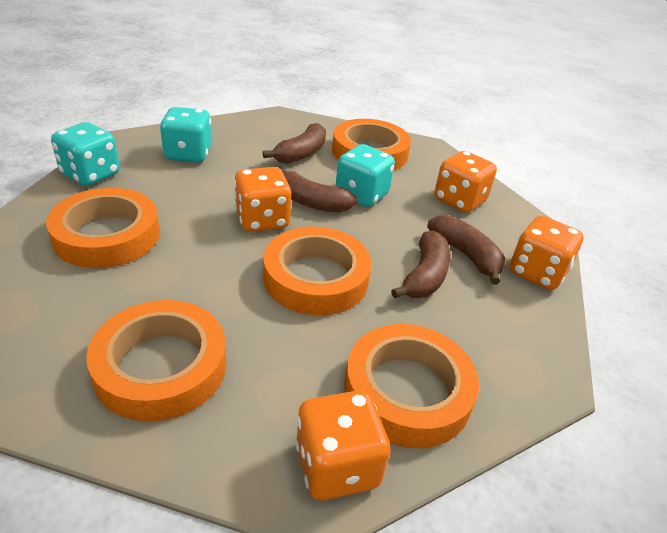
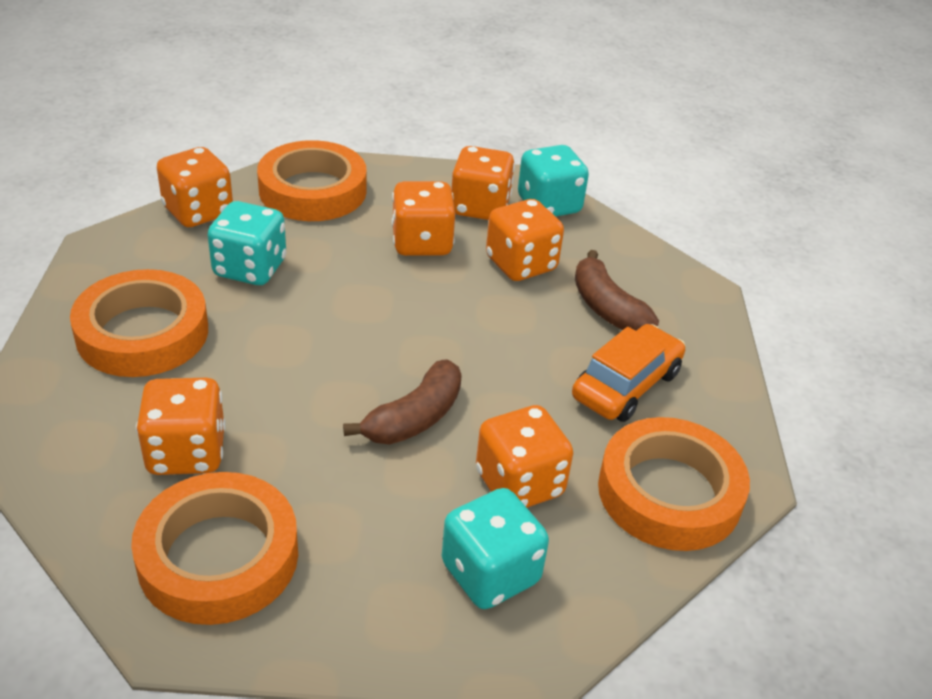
brown banana: [263,123,326,164] [278,167,357,212] [391,230,451,298] [427,215,505,285] = 4 -> [343,359,462,445] [575,250,659,331] = 2
orange car: none = 0 -> [572,324,685,422] = 1
orange dice: [234,167,291,232] [295,390,390,501] [434,151,497,213] [510,216,583,290] = 4 -> [136,378,226,475] [157,147,233,227] [392,181,455,256] [451,146,515,220] [476,405,573,508] [486,199,564,281] = 6
orange tape: [46,188,160,268] [86,300,226,422] [263,227,372,315] [332,119,411,171] [344,324,479,448] = 5 -> [70,269,208,377] [131,472,298,625] [257,140,367,221] [598,417,750,551] = 4

